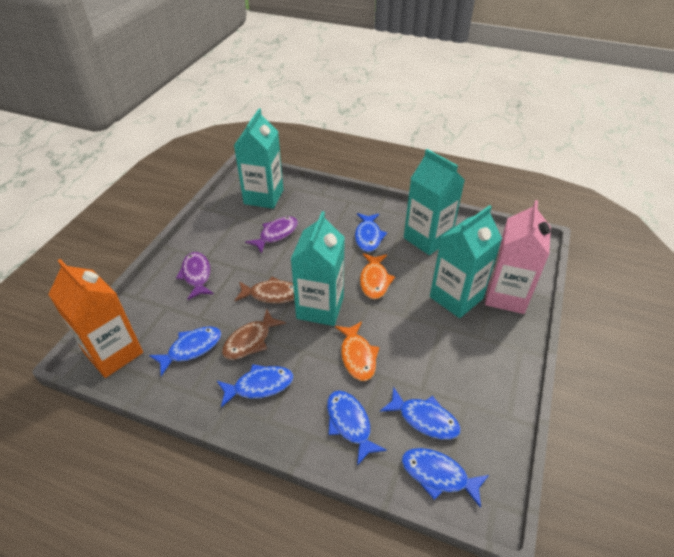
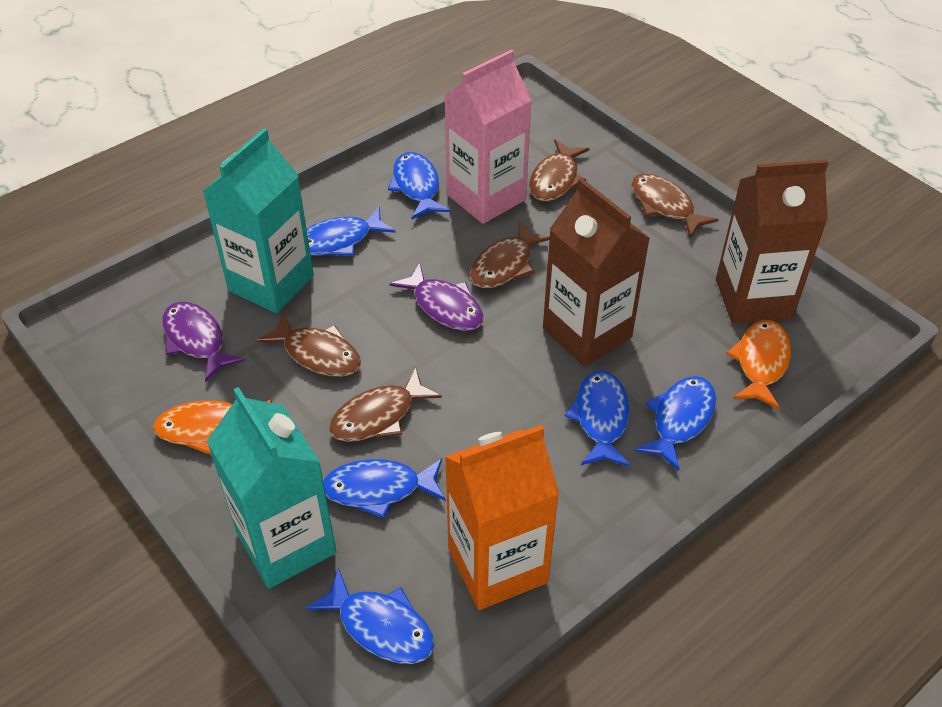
brown carton: none = 0 -> [543,178,650,366] [716,159,829,324] = 2
brown fish: [222,309,286,360] [234,277,294,304] = 2 -> [256,313,361,377] [329,368,442,442] [470,221,550,289] [529,139,590,202] [631,174,719,238] = 5
turquoise carton: [234,109,284,209] [291,211,345,326] [404,149,465,255] [430,205,502,318] = 4 -> [203,128,314,313] [207,387,336,589] = 2

